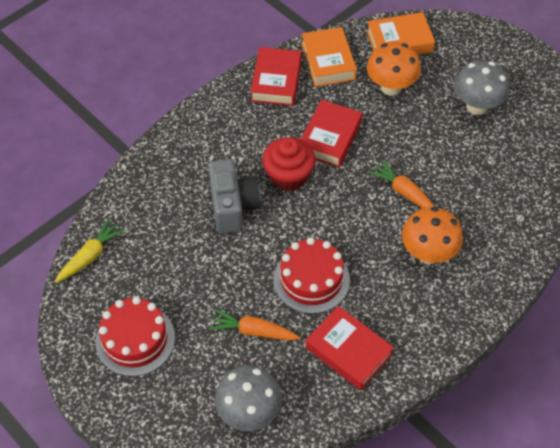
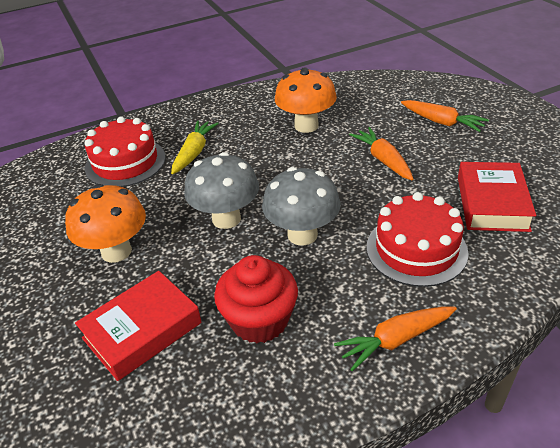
grey camera: [208,159,260,234] = 1 -> none = 0
orange book: [301,27,357,87] [367,12,435,55] = 2 -> none = 0
orange carrot: [209,309,300,341] [368,159,435,208] = 2 -> [334,306,457,371] [349,127,413,180] [401,100,489,132] = 3
red book: [250,47,302,106] [301,99,362,168] [306,306,394,390] = 3 -> [75,271,202,381] [458,162,536,232] = 2

